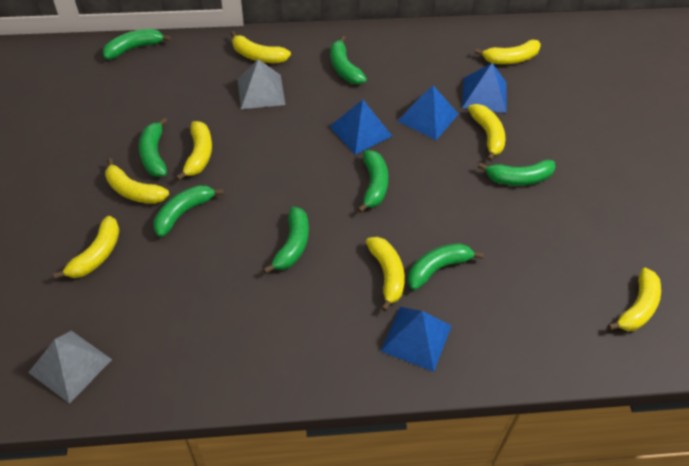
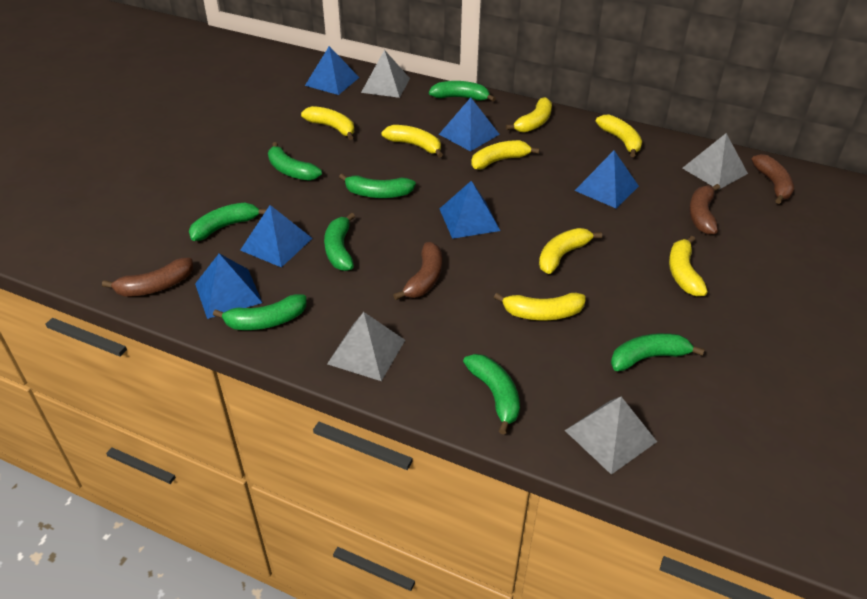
blue pyramid: [329,99,392,155] [381,307,451,372] [398,85,458,140] [462,63,507,113] = 4 -> [195,253,262,319] [240,205,312,268] [305,46,360,95] [439,98,500,151] [440,181,500,239] [574,151,639,208] = 6
brown banana: none = 0 -> [102,258,193,297] [393,242,442,300] [689,184,720,235] [751,154,794,204] = 4
grey pyramid: [28,331,112,404] [238,59,285,109] = 2 -> [327,312,405,381] [361,50,410,98] [565,397,657,475] [682,133,748,190] = 4

